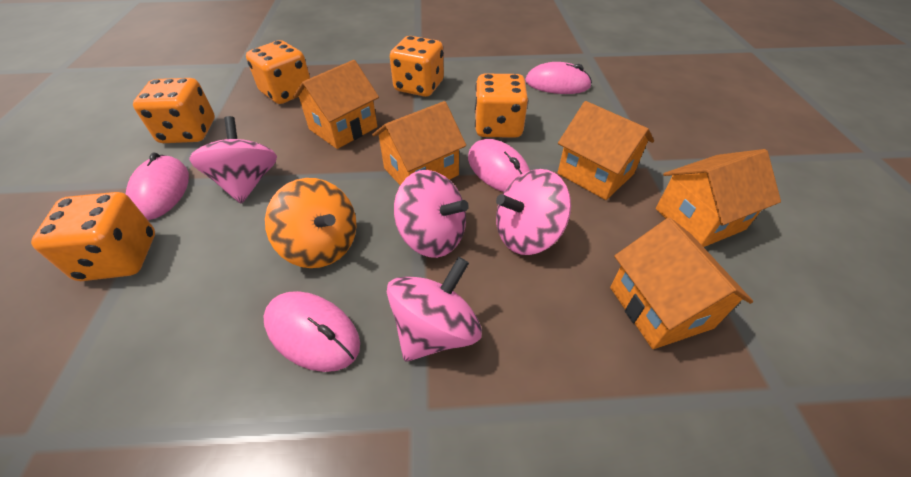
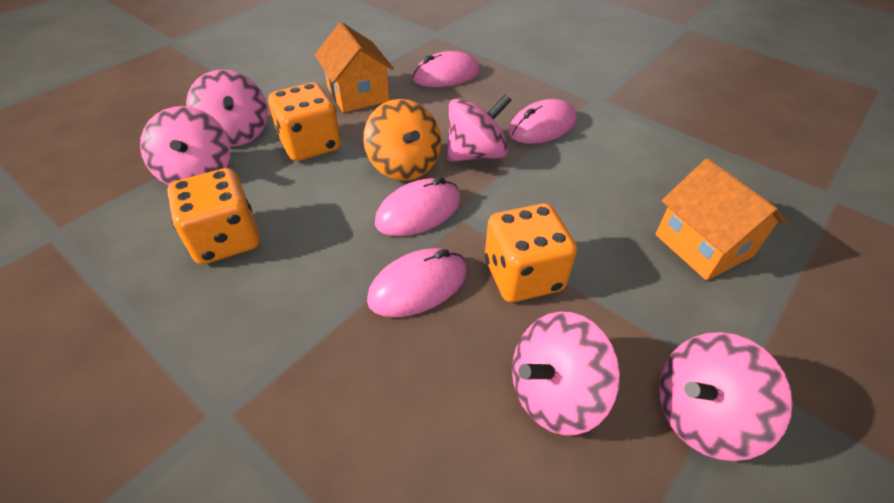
orange dice: [31,192,155,281] [133,78,215,143] [246,40,310,104] [390,36,444,97] [475,74,528,138] = 5 -> [167,168,260,264] [268,82,341,161] [485,203,577,302] = 3
orange house: [293,60,379,149] [372,101,466,185] [558,101,654,200] [610,218,753,349] [656,149,781,247] = 5 -> [315,22,394,113] [655,158,787,280] = 2
pink spinning top: [189,116,277,204] [387,257,482,362] [394,170,469,258] [496,169,571,255] = 4 -> [140,106,231,185] [186,70,268,146] [447,94,512,162] [512,312,620,435] [659,332,793,461] = 5

